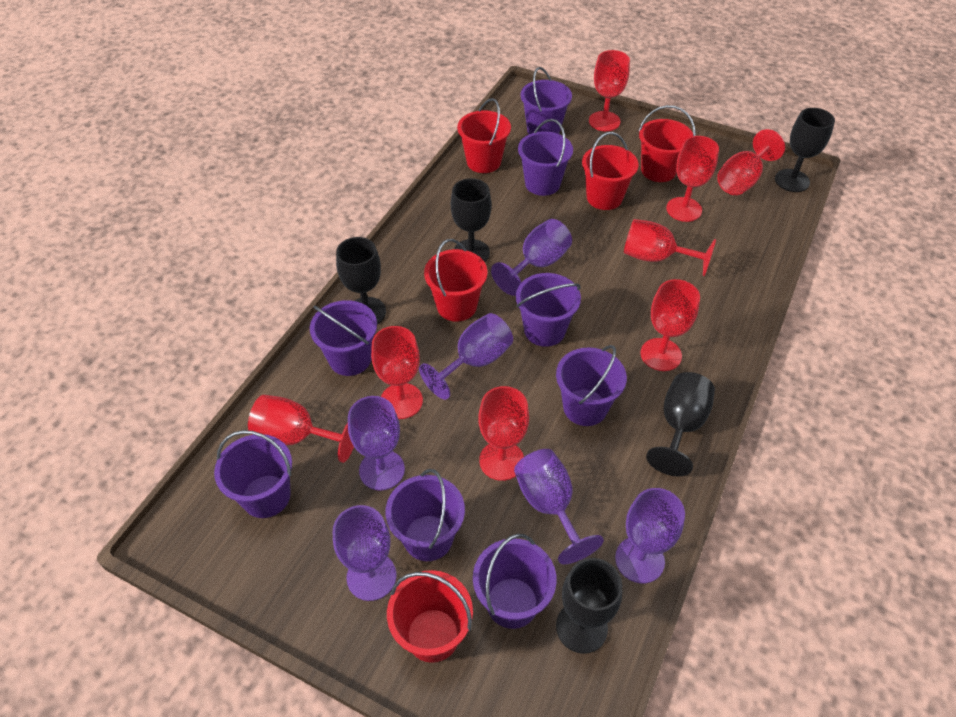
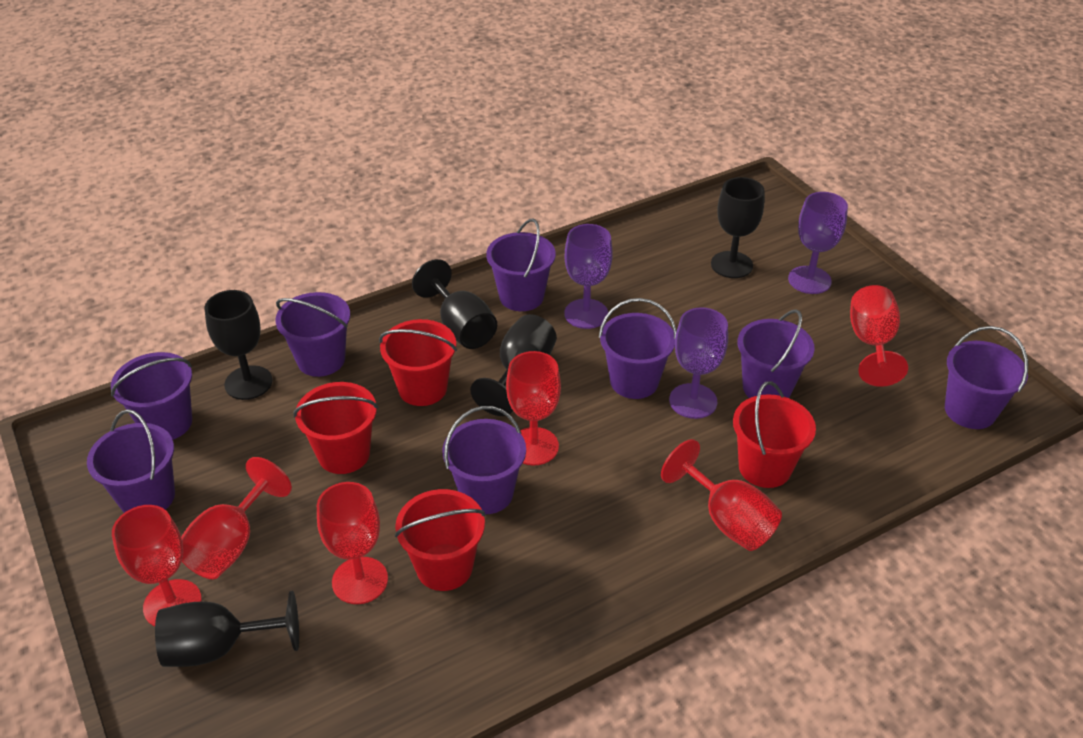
purple goblet: [333,505,397,601] [348,396,405,491] [419,313,513,400] [491,219,572,296] [514,449,604,564] [615,488,685,583] = 6 -> [564,224,613,329] [669,307,728,419] [788,192,848,294] = 3
red bucket: [387,570,473,663] [424,239,487,321] [457,98,511,173] [582,132,639,210] [639,105,696,182] = 5 -> [293,382,378,474] [379,319,457,406] [395,489,485,591] [733,381,816,488] = 4
red goblet: [248,395,354,463] [371,326,423,419] [478,386,529,481] [589,50,630,131] [624,219,716,276] [641,279,700,371] [666,136,719,222] [717,129,785,195] = 8 -> [112,505,202,626] [181,457,292,579] [317,482,388,604] [506,351,561,465] [661,439,782,551] [850,285,908,387] = 6

